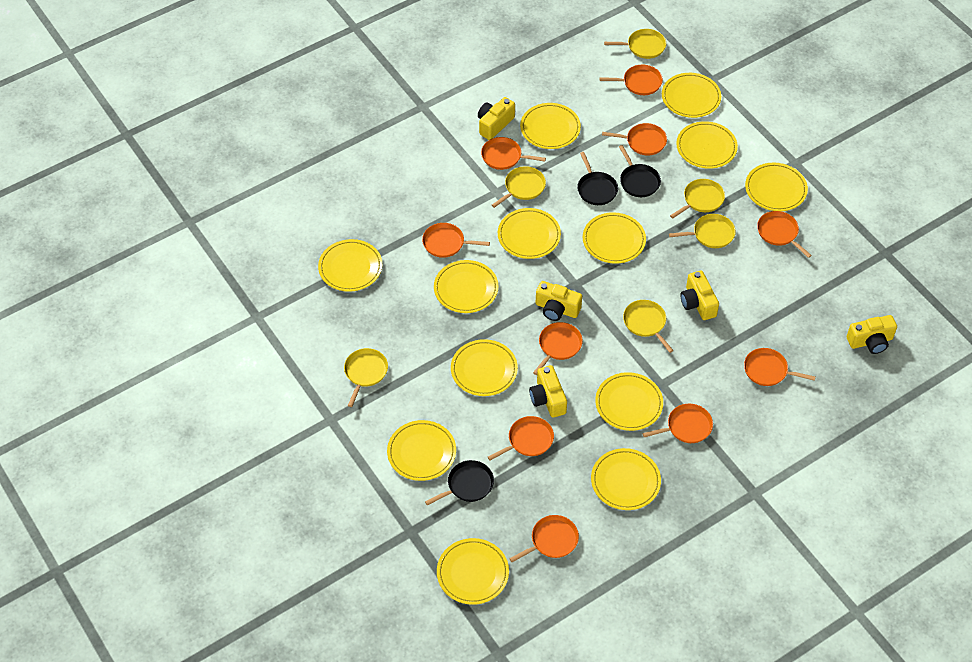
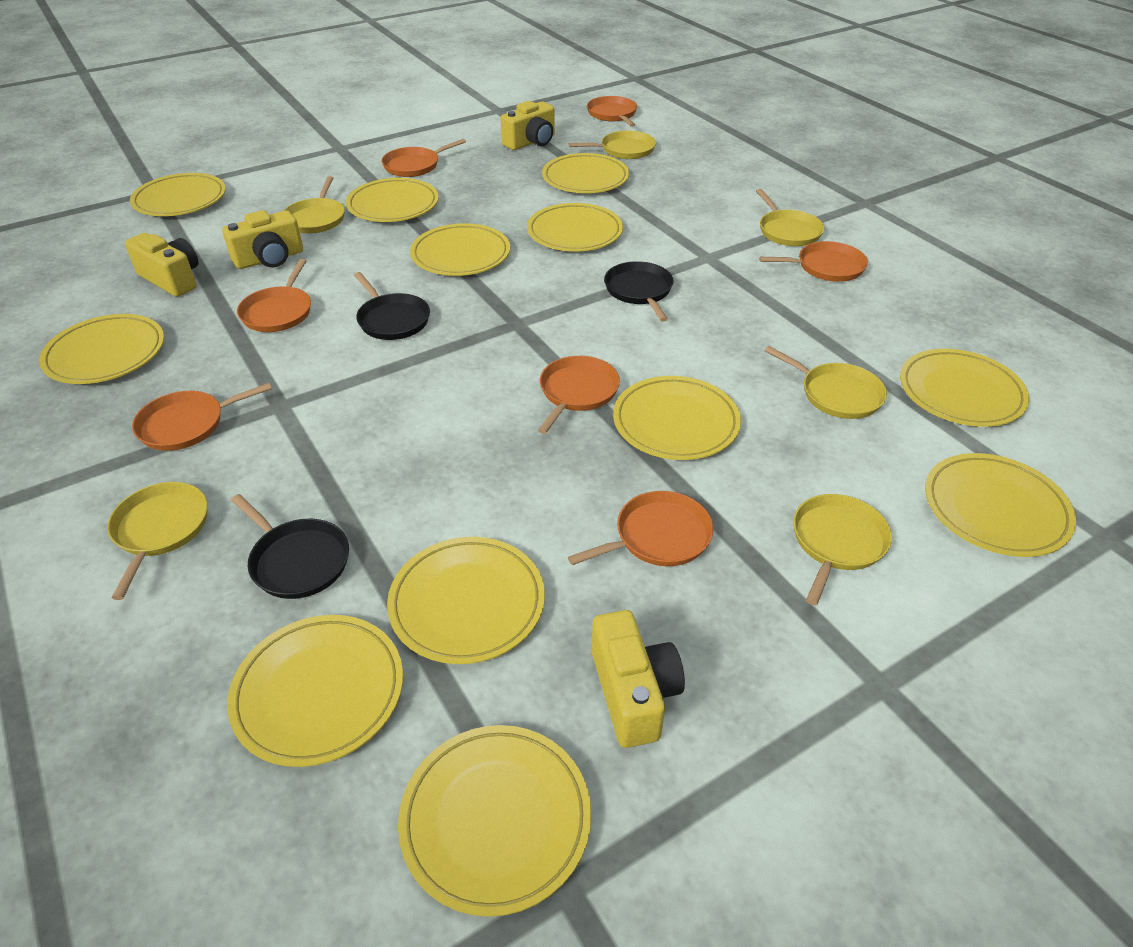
orange pan: [422,223,490,258] [481,137,546,170] [488,416,554,460] [509,515,579,562] [533,322,583,375] [599,65,663,95] [602,123,667,155] [643,404,713,443] [744,348,816,386] [757,211,812,258] = 10 -> [132,383,272,451] [237,259,311,332] [382,139,466,177] [538,356,620,434] [568,491,713,566] [587,96,637,127] [759,241,868,282] = 7
yellow camera: [478,97,515,140] [529,365,567,418] [536,281,582,321] [680,270,719,320] [846,315,897,354] = 5 -> [125,233,198,297] [222,210,303,269] [501,101,555,150] [592,610,685,748] = 4
yellow plate: [318,239,382,292] [387,420,456,481] [434,260,498,313] [437,538,509,605] [451,339,518,396] [498,208,561,259] [520,103,581,149] [583,212,646,264] [591,448,661,510] [595,372,663,431] [662,73,721,118] [676,121,738,169] [745,163,808,211] = 13 -> [39,314,164,384] [130,173,226,216] [227,615,403,767] [346,178,439,222] [387,537,545,664] [398,725,591,917] [410,223,510,276] [527,203,623,251] [542,153,629,193] [613,376,741,460] [900,349,1030,427] [925,453,1076,557] = 12

